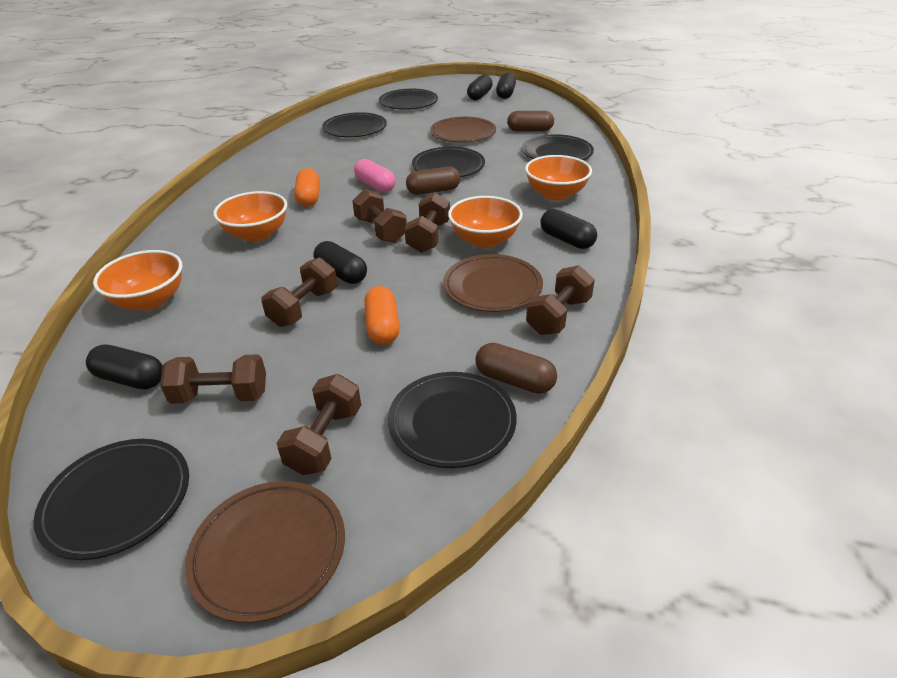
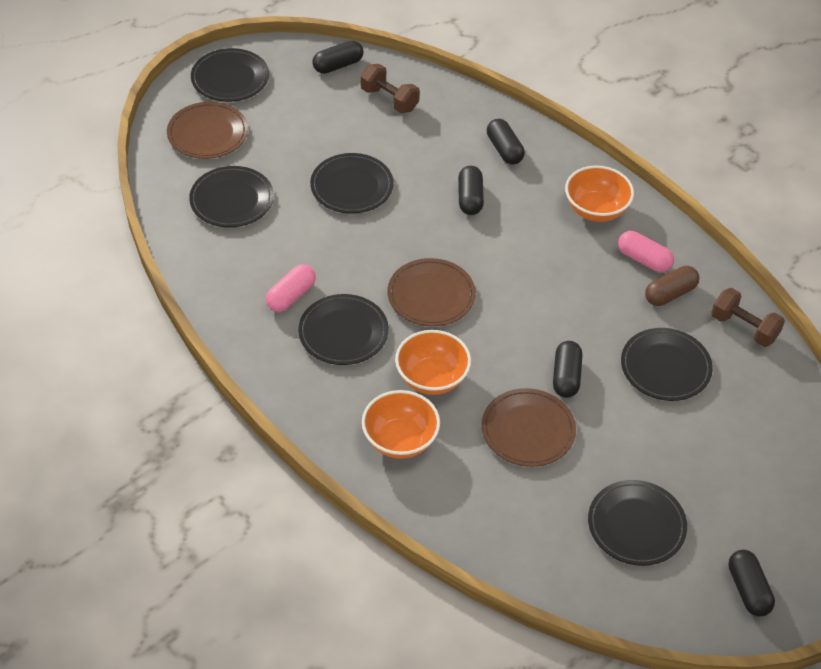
brown capsule: [406,167,461,195] [476,343,557,394] [507,111,554,131] = 3 -> [645,266,700,306] = 1
brown dumbbell: [160,354,266,404] [261,257,337,327] [277,374,361,475] [352,189,407,243] [404,193,450,253] [526,265,595,335] = 6 -> [360,64,420,113] [711,288,785,347] = 2
orange bowl: [93,250,183,311] [213,191,287,242] [448,196,523,248] [525,155,592,201] = 4 -> [362,390,440,459] [395,330,471,395] [565,166,634,222] = 3
orange capsule: [294,168,320,207] [364,286,400,345] = 2 -> none = 0
pink capsule: [354,159,396,192] = 1 -> [266,264,316,312] [618,231,674,272] = 2

